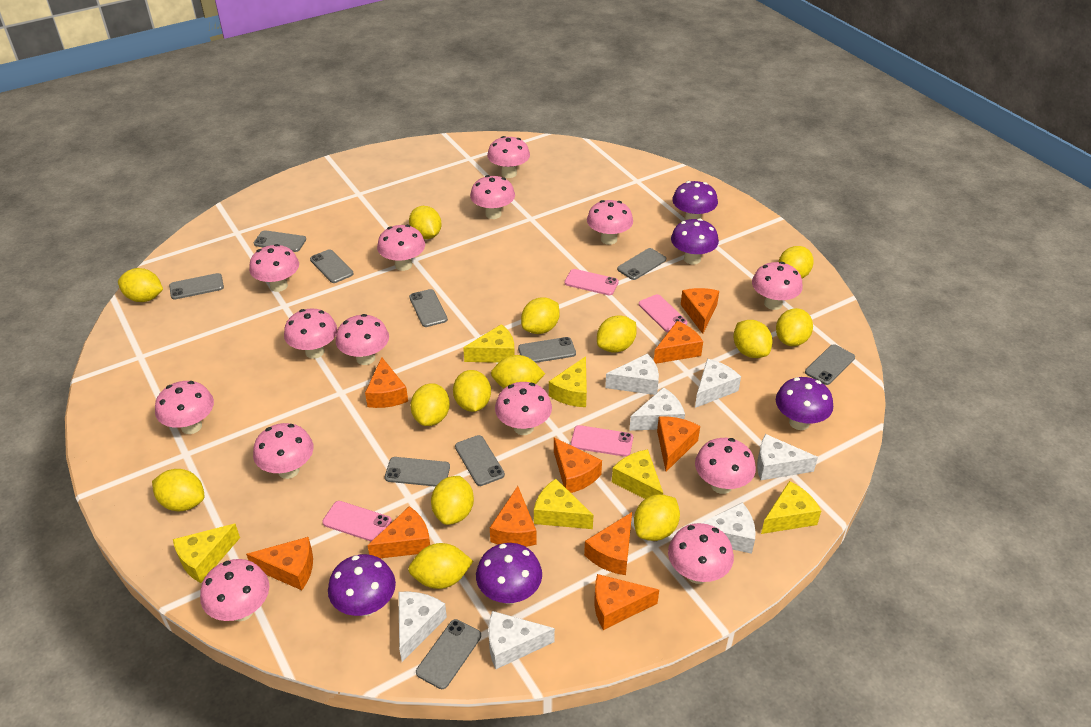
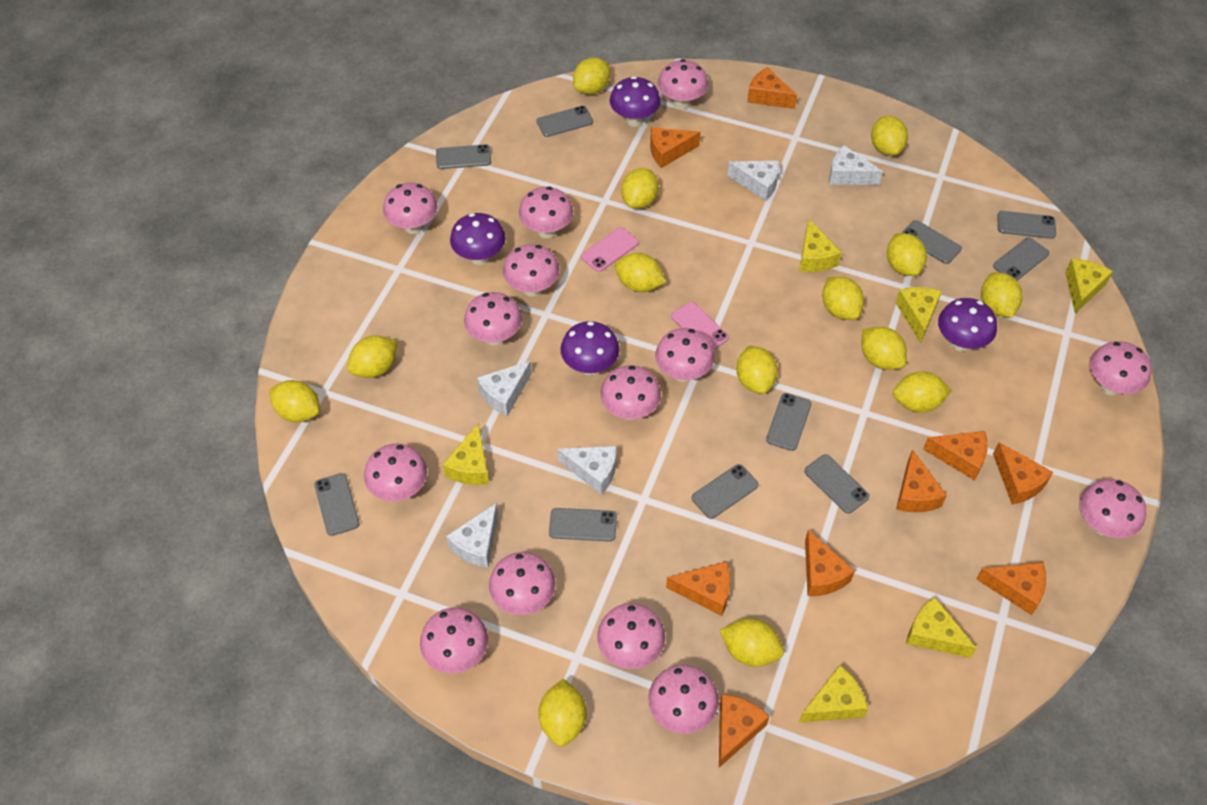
orange cheese: [246,537,313,590] [365,357,408,408] [367,506,430,558] [490,486,537,547] [554,438,602,493] [584,512,632,575] [594,574,659,630] [654,321,703,364] [657,416,700,472] [681,288,719,334] = 10 -> [650,128,700,168] [666,562,731,616] [719,694,770,768] [747,67,797,109] [805,530,855,596] [896,449,947,512] [923,431,988,480] [976,562,1046,615] [993,442,1053,504] = 9
pink phone: [322,501,392,541] [564,269,619,295] [571,425,633,457] [639,294,687,332] = 4 -> [581,227,639,272] [671,302,729,350] = 2
purple mushroom: [328,554,396,616] [476,543,542,604] [671,218,719,265] [672,181,718,220] [776,377,833,430] = 5 -> [450,213,506,265] [560,321,619,375] [610,76,661,127] [938,298,997,351] = 4
white cheese: [398,591,447,662] [488,611,555,669] [605,353,659,395] [629,387,685,431] [695,359,741,408] [702,502,756,554] [757,434,818,480] = 7 -> [446,503,498,568] [477,361,532,416] [557,446,616,495] [727,161,780,201] [829,145,883,185] = 5

